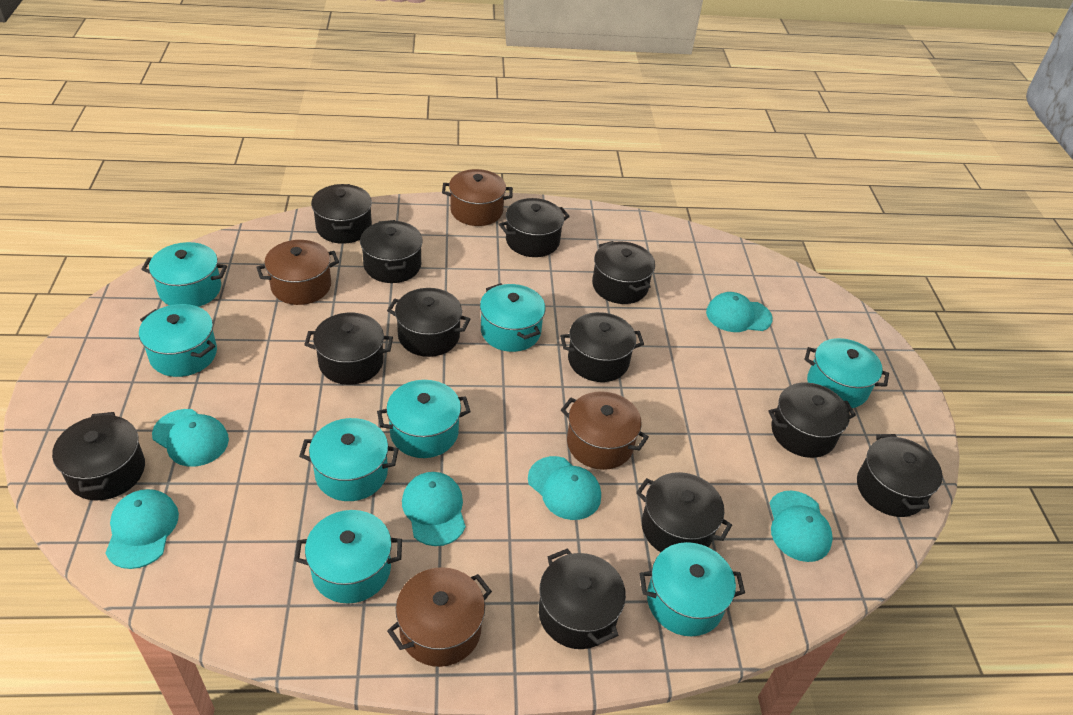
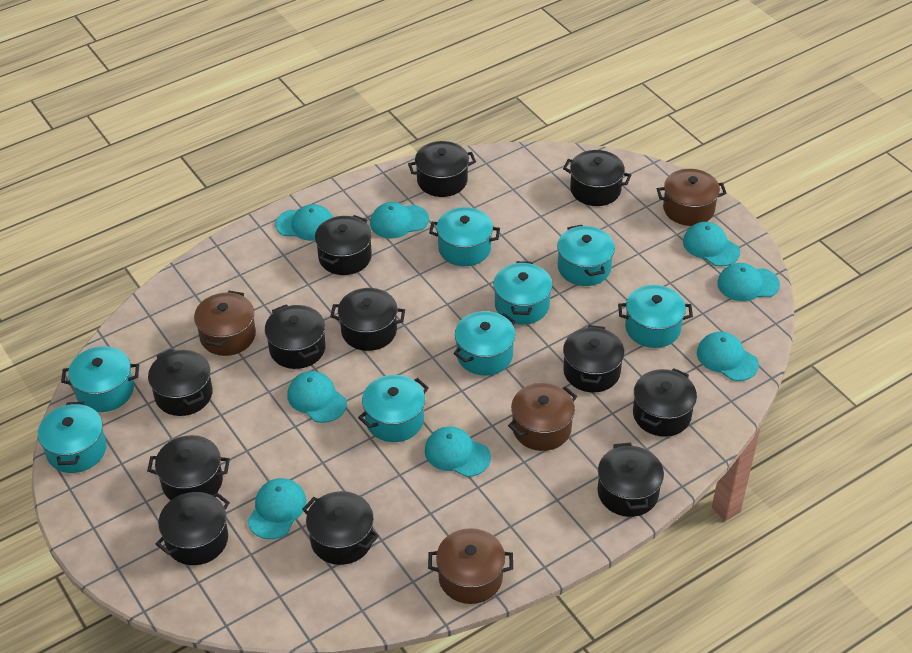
turquoise cap: [105,489,179,569] [152,409,229,467] [402,472,466,546] [528,456,601,520] [706,292,773,332] [770,491,833,562] = 6 -> [247,478,307,539] [275,204,333,241] [287,371,347,423] [370,202,429,239] [425,426,491,477] [683,222,740,267] [697,332,759,381] [717,263,780,301] = 8

